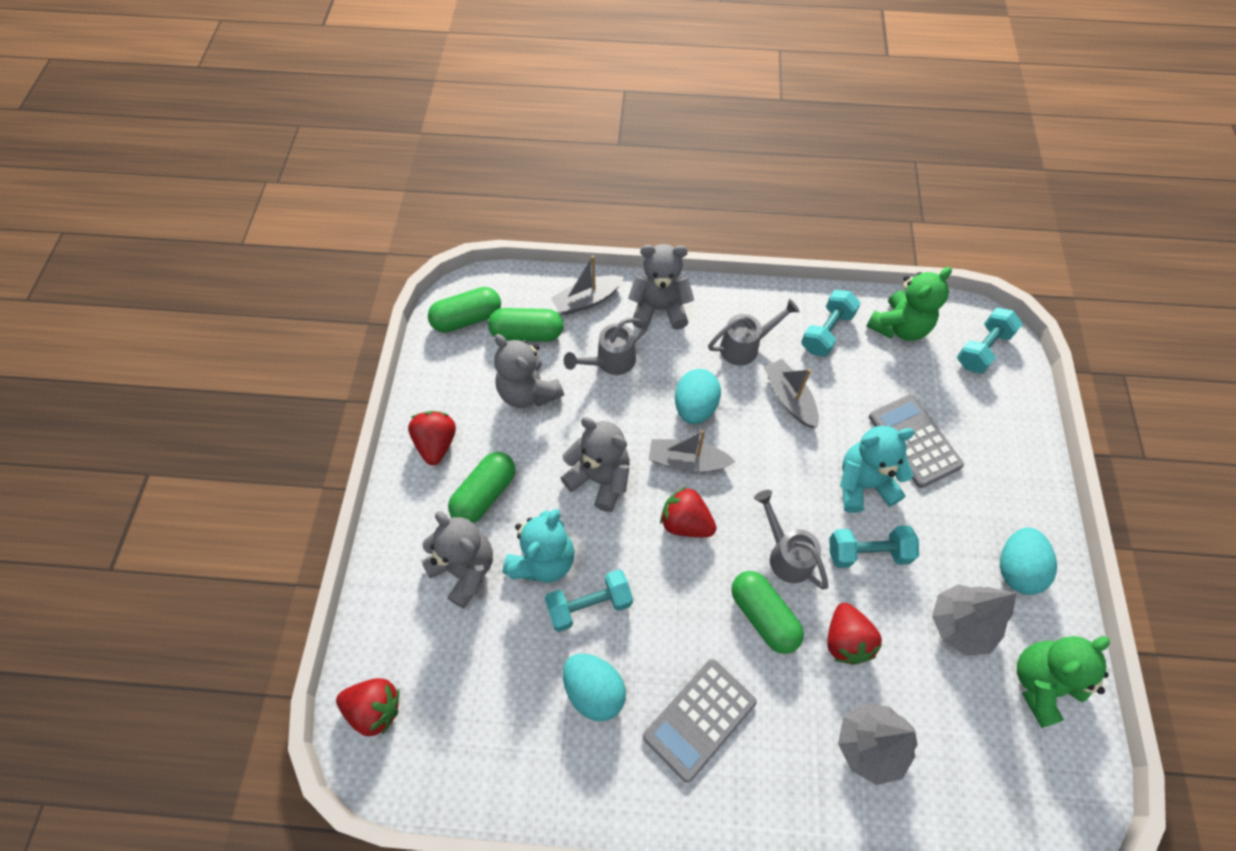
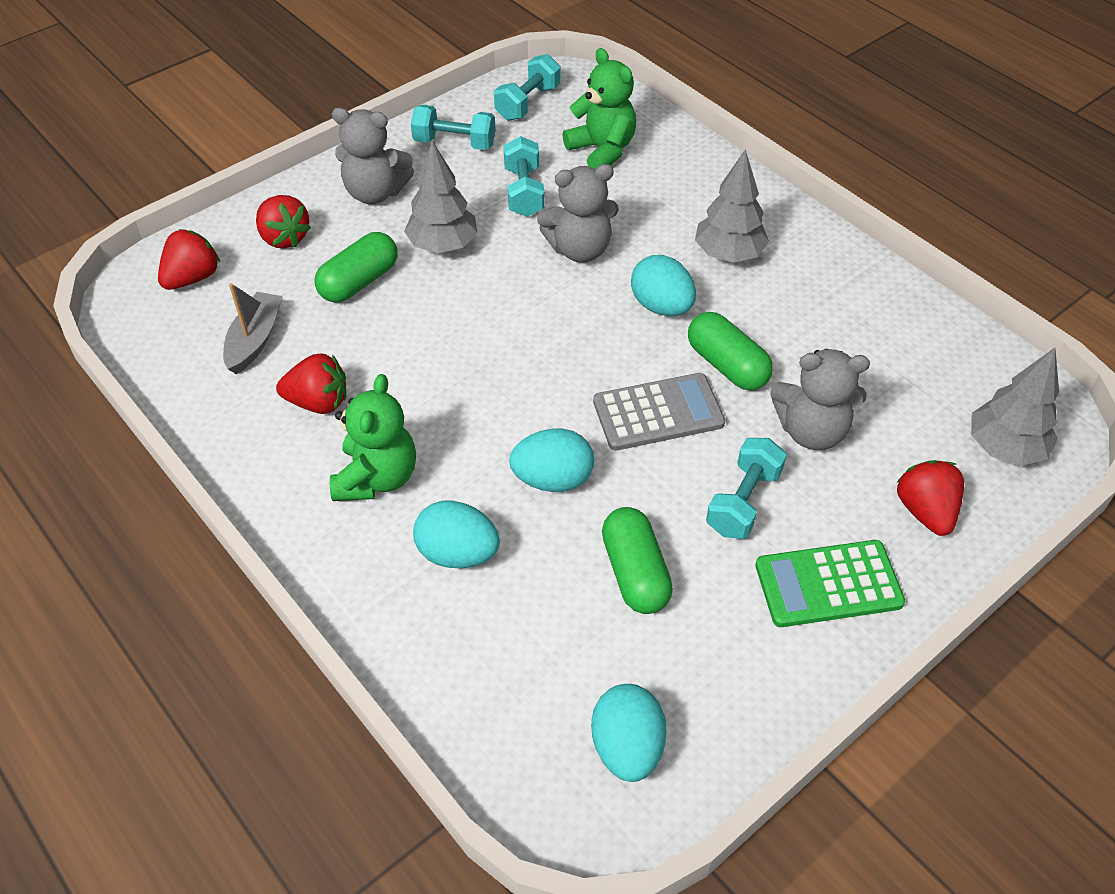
green calculator: none = 0 -> [755,540,905,627] = 1
green capsule: [428,287,501,333] [448,452,515,523] [488,308,563,342] [731,571,804,654] = 4 -> [315,232,398,303] [602,507,673,614] [688,312,773,390] = 3
grey boat: [551,256,624,315] [648,430,735,472] [764,359,819,428] = 3 -> [223,283,282,374] = 1
grey calculator: [643,659,757,783] [869,395,964,488] = 2 -> [593,373,725,451] = 1
grey teddy bear: [421,511,493,609] [494,334,564,408] [560,417,630,512] [628,244,694,330] = 4 -> [332,108,414,204] [537,164,619,263] [770,349,870,450] = 3
grey tree: [838,703,918,785] [932,584,1016,656] = 2 -> [404,141,477,253] [695,149,769,263] [971,348,1059,466] = 3
grey watering can: [564,318,648,375] [708,299,800,366] [754,490,828,590] = 3 -> none = 0
turquoise egg: [563,654,626,721] [675,369,721,424] [1000,527,1057,595] = 3 -> [413,501,500,568] [509,429,594,492] [591,684,667,782] [631,255,696,316] = 4
turquoise teddy bear: [503,509,575,582] [840,426,915,513] = 2 -> none = 0

